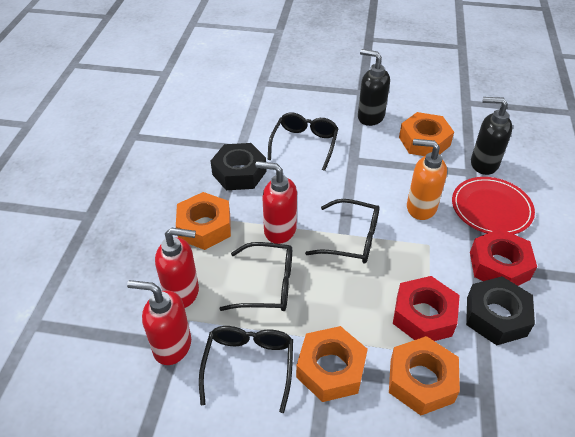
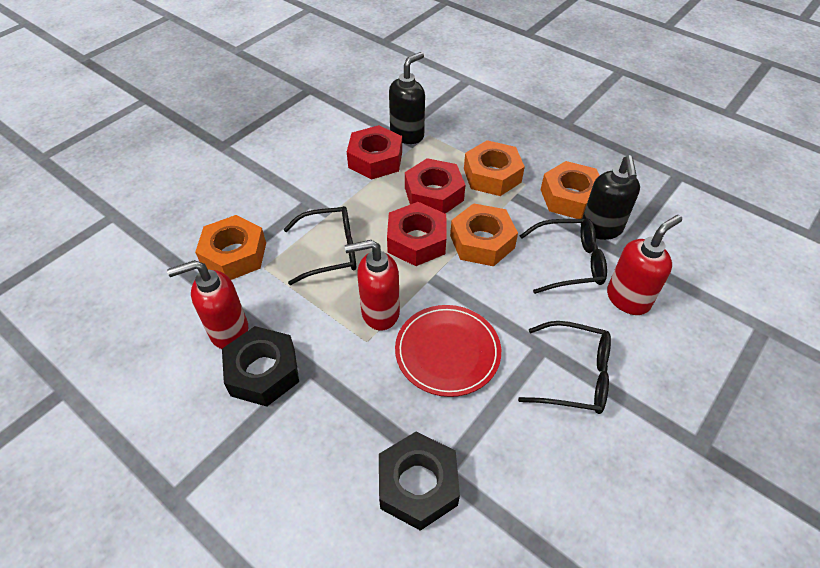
black glasses: [199,326,293,413] [219,242,292,311] [268,112,339,171] [305,199,379,263] = 4 -> [284,206,356,285] [518,321,611,414] [520,218,607,294] = 3
orange soap dispenser: [407,139,447,220] = 1 -> none = 0
red nut: [393,276,460,341] [470,228,537,286] = 2 -> [347,125,402,180] [387,202,446,266] [405,158,465,214] = 3

